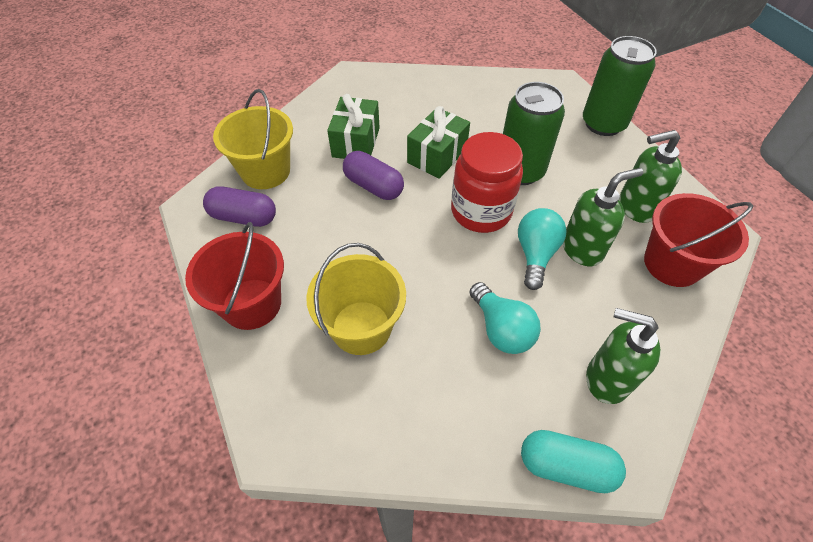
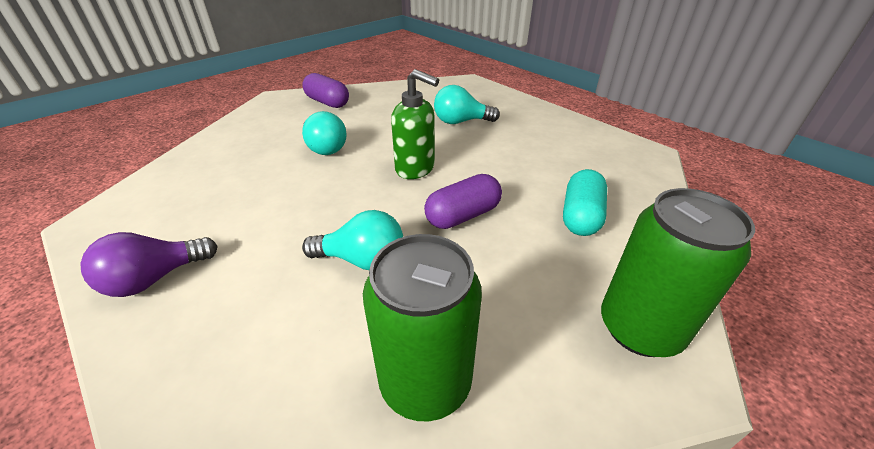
green gift: [327,94,380,159] [407,106,470,179] = 2 -> none = 0
green soap dispenser: [563,168,643,266] [586,308,661,404] [619,130,682,223] = 3 -> [391,69,439,179] = 1
purple light bulb: none = 0 -> [80,232,218,297] = 1
red bucket: [185,222,284,330] [644,193,753,287] = 2 -> none = 0
red jar: [451,132,523,233] = 1 -> none = 0
turquoise light bulb: [469,282,541,354] [518,208,567,290] = 2 -> [302,111,347,155] [302,210,403,270] [434,85,500,124] = 3
yellow bucket: [213,89,293,189] [306,243,406,355] = 2 -> none = 0

